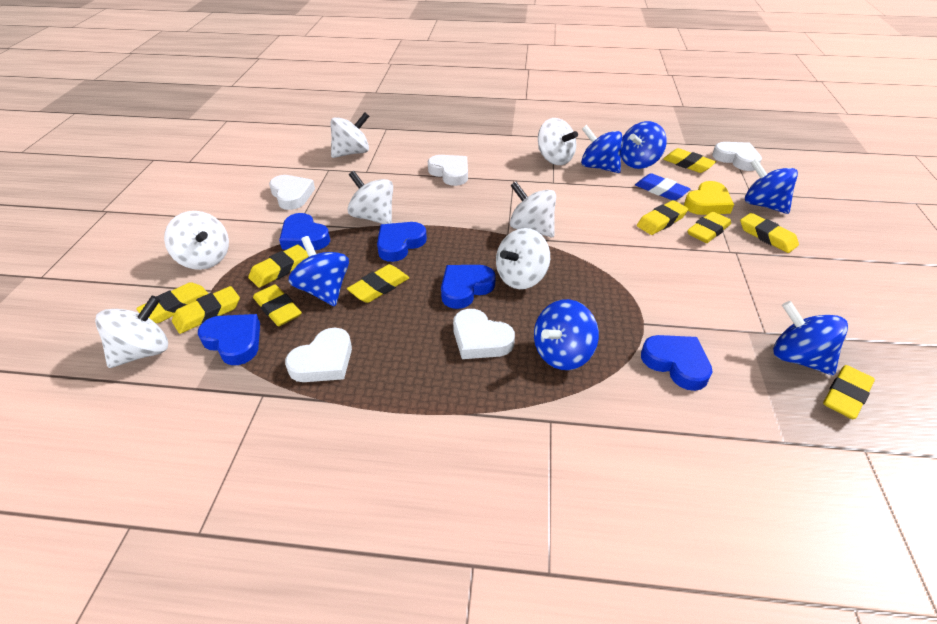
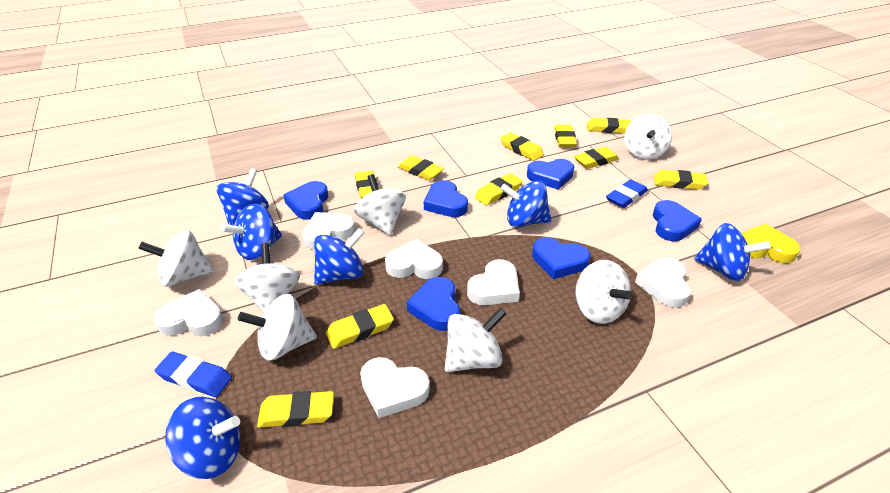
blue eraser: [635,173,690,200] = 1 -> [155,352,232,397] [606,179,648,208] = 2
blue heart: [198,314,260,365] [279,213,330,250] [377,222,427,262] [441,265,496,309] [641,335,712,391] = 5 -> [283,181,328,220] [407,277,460,331] [424,180,468,217] [527,159,574,190] [532,237,590,279] [653,200,702,241] = 6
white heart: [269,175,315,210] [285,328,352,382] [428,155,468,186] [453,309,515,359] [712,142,762,171] = 5 -> [154,289,223,336] [302,212,355,250] [360,357,430,418] [385,239,443,279] [467,259,520,305] [635,257,691,308] = 6

